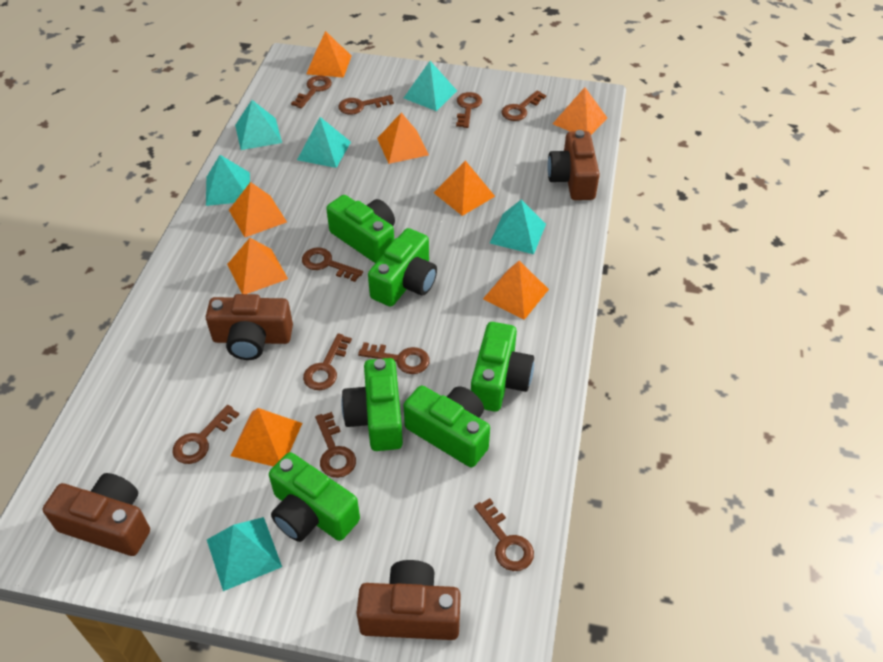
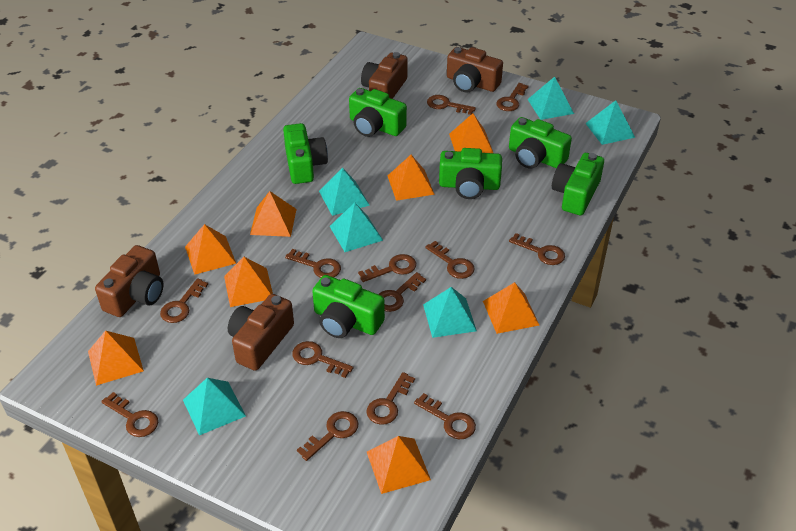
brown key: [173,405,239,464] [291,75,332,108] [302,247,363,282] [303,333,352,390] [315,412,356,478] [338,95,394,115] [358,342,430,374] [456,92,482,128] [474,498,534,571] [501,90,546,121] = 10 -> [101,392,158,437] [160,278,208,323] [285,249,341,278] [292,341,353,378] [297,411,358,461] [358,254,416,282] [367,372,415,425] [378,272,426,312] [414,393,476,439] [425,241,475,279] [427,95,476,115] [496,83,528,111] [509,233,565,265] = 13

